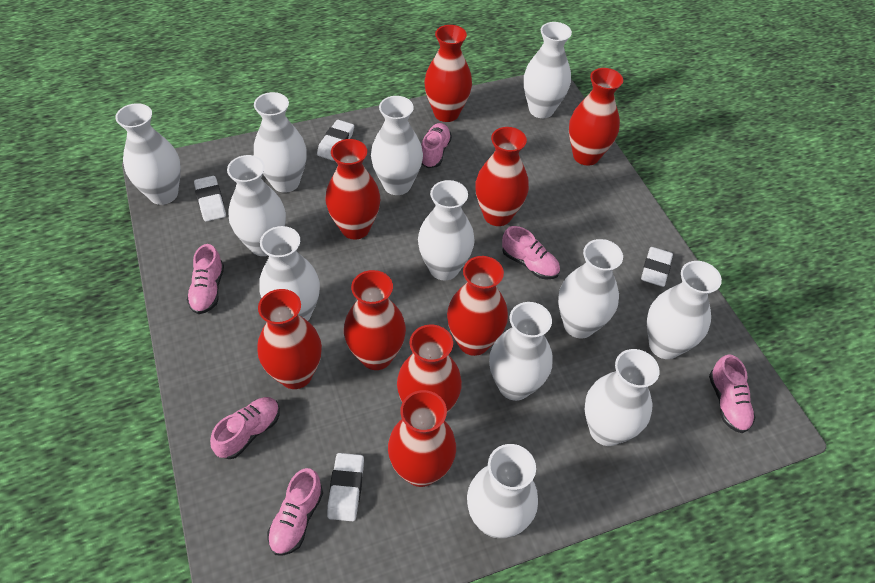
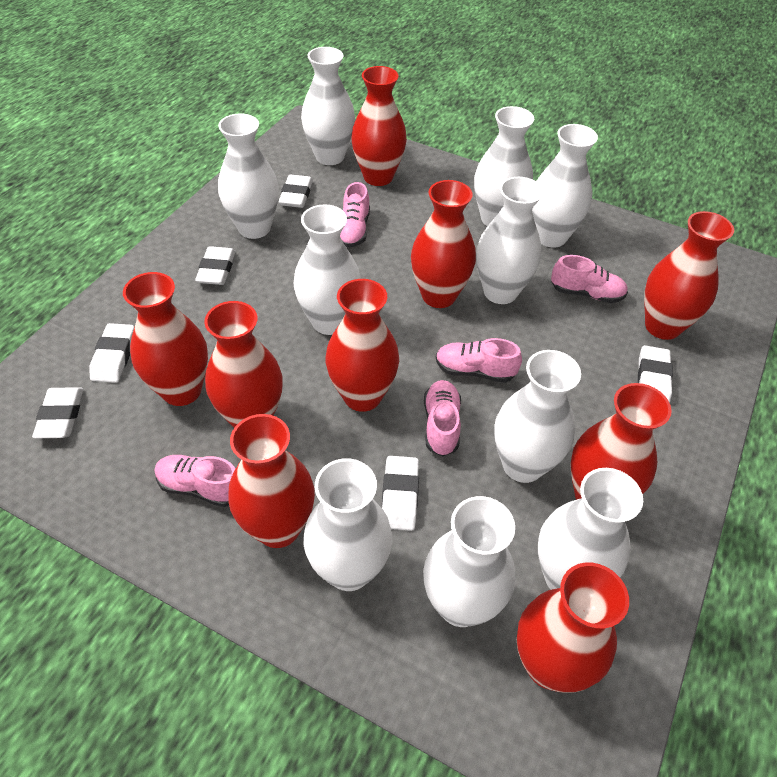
pink shoe: [187,244,224,314] [210,397,280,459] [267,468,323,556] [421,123,452,168] [502,226,560,279] [709,354,756,433] = 6 -> [155,455,236,507] [340,182,370,247] [424,380,461,457] [436,338,522,383] [551,255,628,303] = 5
white eraser: [194,176,226,222] [317,120,354,161] [327,453,364,521] [641,247,673,287] = 4 -> [32,387,83,438] [89,323,134,383] [195,246,235,285] [279,175,313,208] [382,456,419,531] [638,345,673,403] = 6
white vase: [115,103,181,205] [227,155,286,256] [254,92,307,193] [259,226,320,321] [371,96,423,195] [418,180,475,281] [467,444,538,538] [489,302,552,401] [524,22,572,118] [558,239,623,338] [584,349,660,446] [647,261,722,359] = 12 -> [218,113,279,239] [294,204,361,335] [301,47,355,165] [303,458,393,591] [423,496,515,627] [474,106,534,226] [476,177,543,304] [494,350,581,483] [532,124,598,248] [538,468,643,590] = 10

